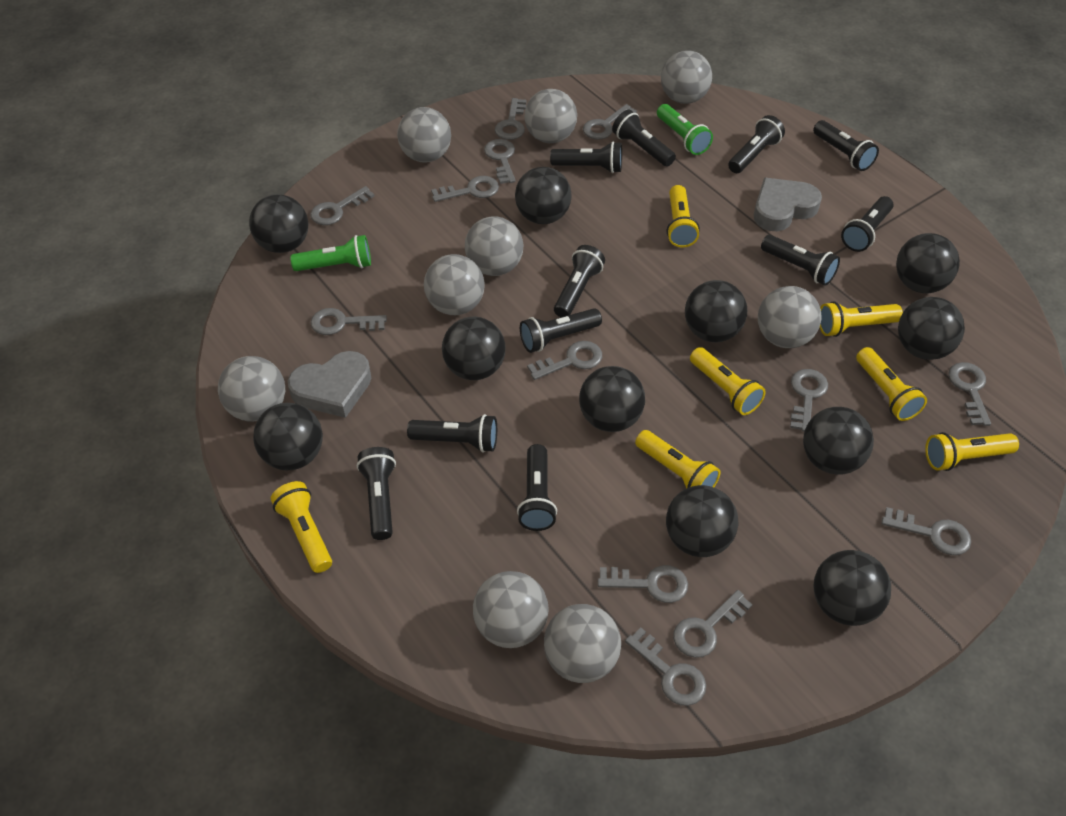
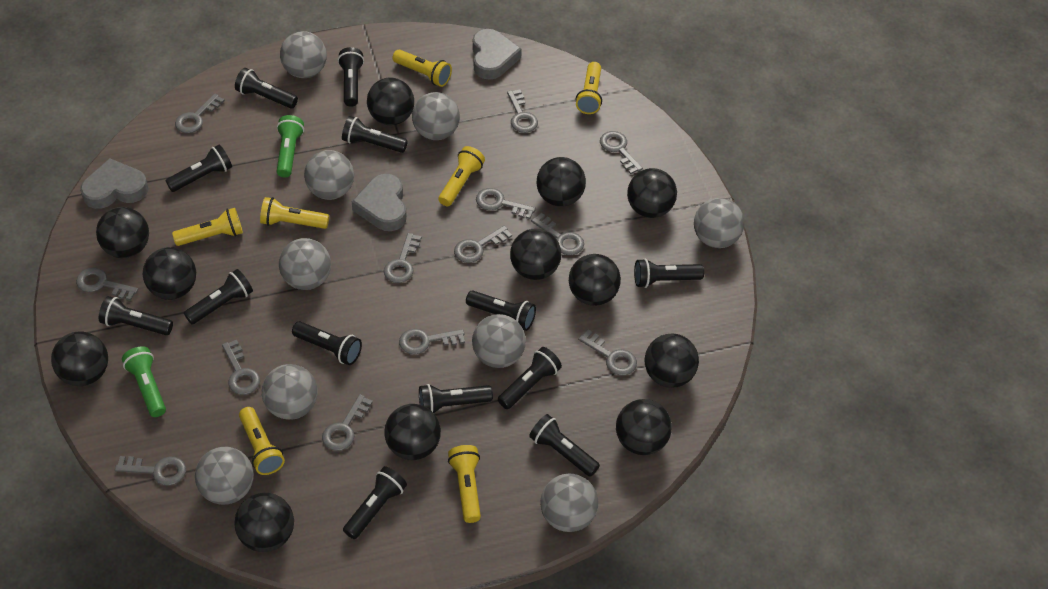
black ball: [249,194,309,253] [253,403,323,470] [442,317,505,380] [515,167,572,224] [579,366,645,432] [666,485,739,557] [685,280,747,342] [803,407,874,475] [814,550,891,626] [896,233,960,293] [898,297,965,360] = 11 -> [51,331,108,386] [96,207,149,258] [143,247,196,300] [234,493,294,552] [367,77,414,125] [384,404,441,460] [510,229,561,280] [536,157,586,207] [569,254,621,306] [616,399,672,455] [627,168,677,218] [645,334,699,388] = 12
black flashlight: [357,447,396,540] [407,414,497,452] [517,444,557,531] [520,308,602,353] [550,141,622,173] [554,245,605,317] [612,110,676,166] [728,115,785,173] [761,235,840,286] [813,120,879,171] [841,196,894,252] = 11 -> [99,296,173,335] [165,144,232,192] [184,269,253,324] [235,68,298,108] [292,321,362,365] [338,47,364,107] [342,116,408,153] [343,466,407,539] [419,384,493,413] [466,290,536,331] [498,347,562,409] [529,414,600,477] [634,258,704,288] = 13
grey heart: [288,351,371,418] [754,178,822,231] = 2 -> [80,158,148,209] [352,174,407,231] [473,29,522,80] = 3

